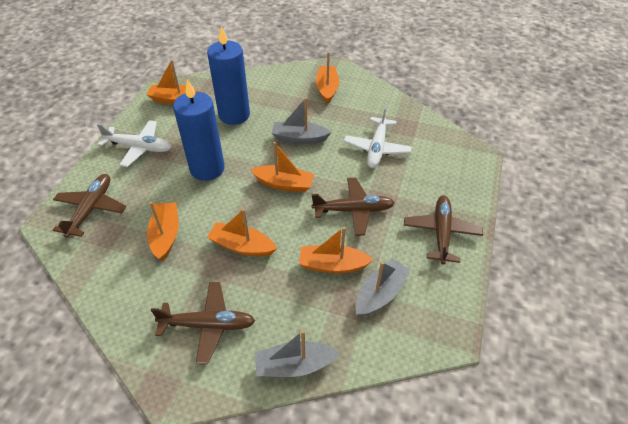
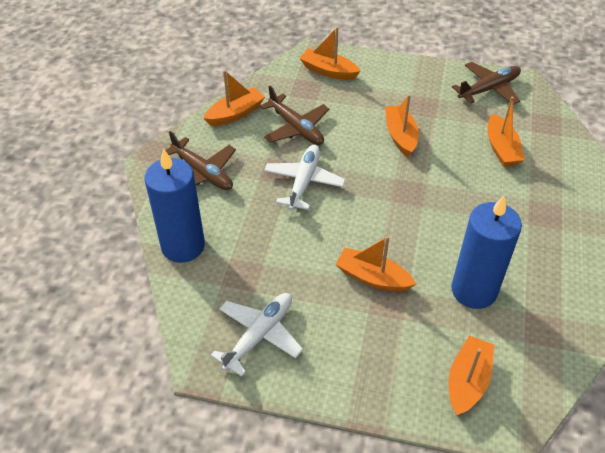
brown plane: [53,174,126,238] [151,282,255,364] [312,178,395,236] [404,195,483,265] = 4 -> [165,131,236,190] [260,86,329,145] [452,62,521,105] = 3
grey boat: [255,330,340,377] [272,98,331,144] [355,259,411,317] = 3 -> none = 0

